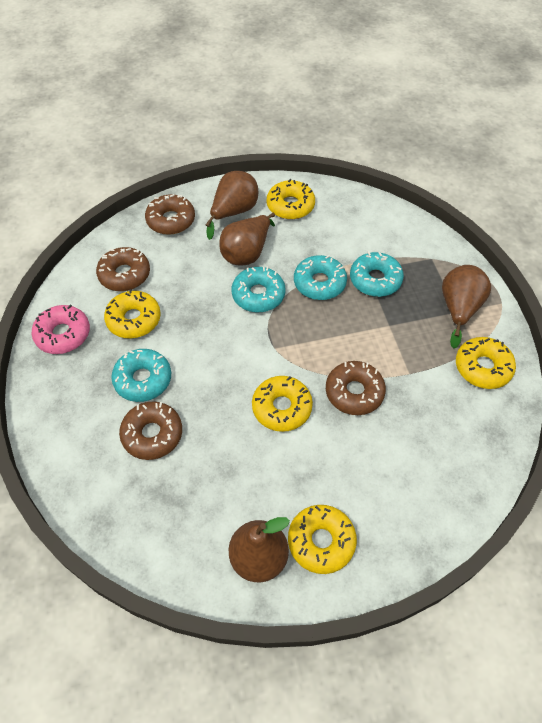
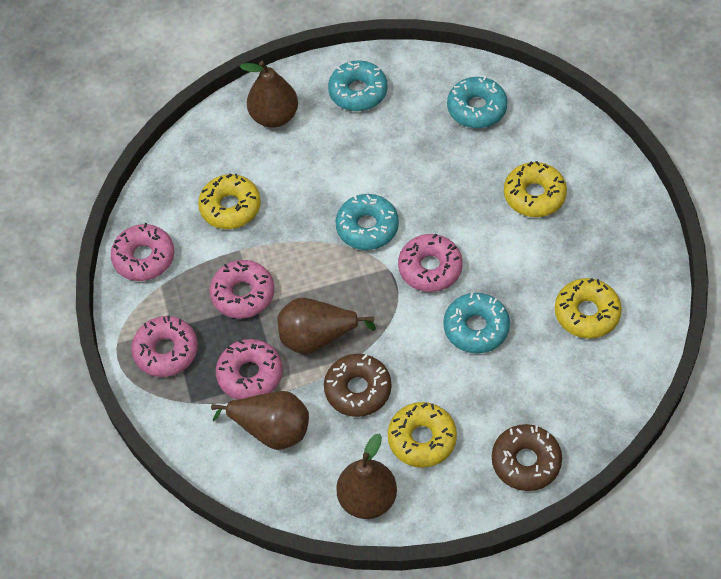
brown donut: [96,247,150,291] [119,401,182,460] [145,194,195,235] [326,361,386,415] = 4 -> [324,354,391,417] [492,424,562,491] = 2
pink donut: [32,305,90,354] = 1 -> [111,223,175,281] [131,316,198,377] [210,260,274,319] [216,339,283,400] [398,234,463,292] = 5
yellow donut: [104,289,161,339] [252,376,313,432] [267,179,315,219] [288,505,357,574] [456,337,516,389] = 5 -> [198,174,261,229] [388,402,457,468] [504,161,567,217] [555,278,622,339] = 4

